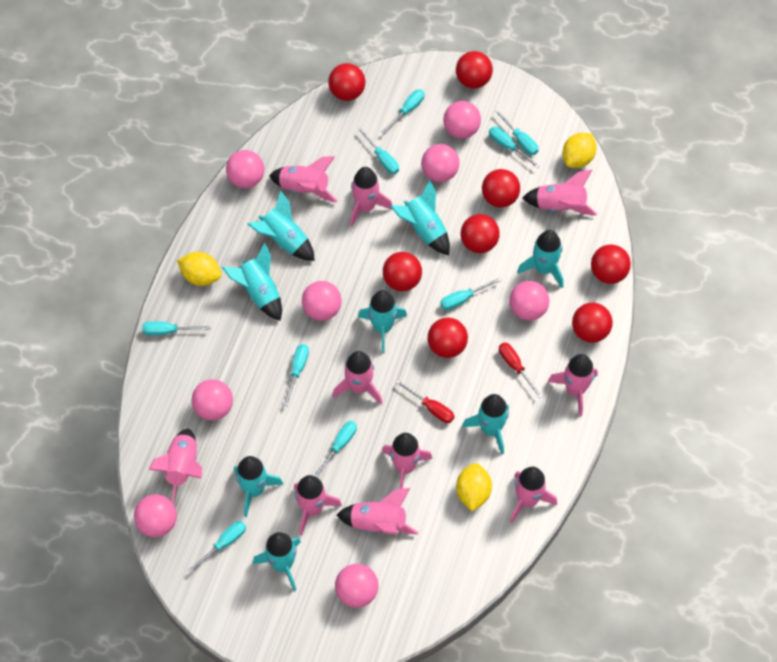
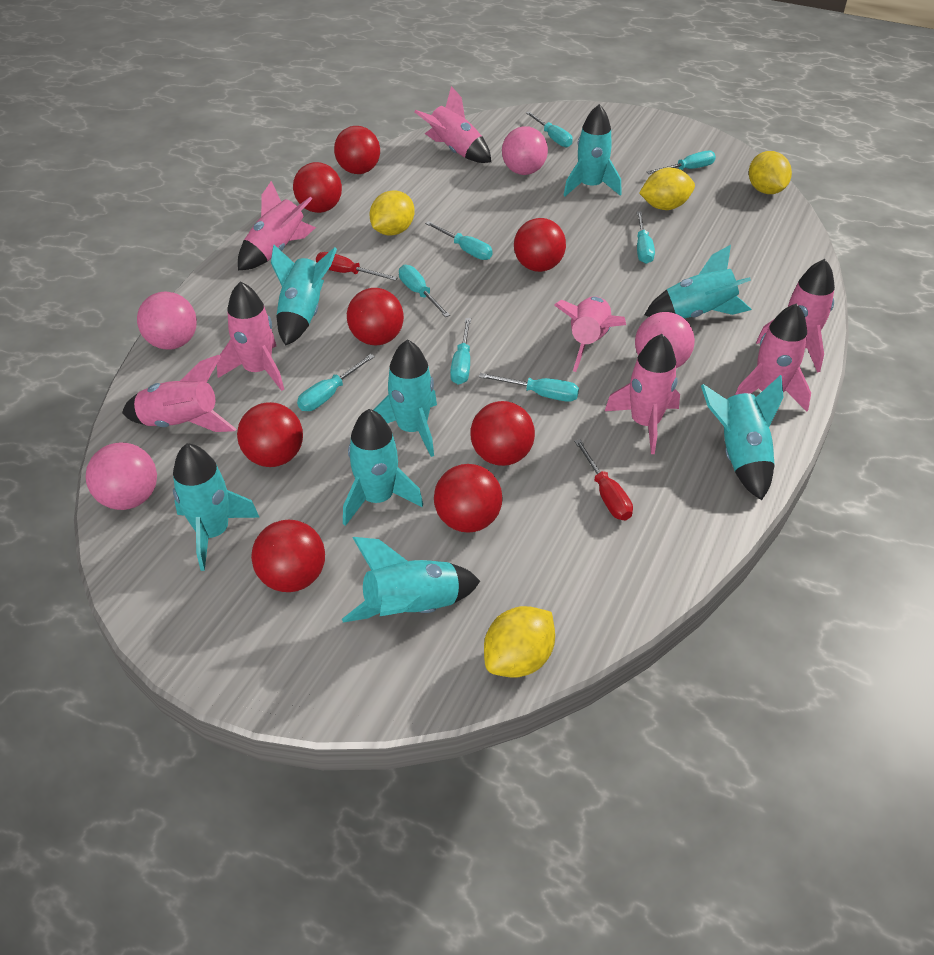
pink ball: [134,494,177,537] [192,379,233,421] [226,150,264,188] [302,281,342,321] [335,564,379,608] [421,144,459,182] [443,101,481,139] [509,281,549,321] = 8 -> [86,443,157,510] [137,292,197,350] [502,126,548,175] [635,312,695,368] = 4
pink rocket: [149,428,202,504] [269,156,338,202] [294,475,342,535] [333,351,382,404] [337,488,419,535] [350,167,393,227] [382,433,432,489] [510,467,557,523] [523,170,597,215] [548,354,598,416] = 10 -> [122,355,236,432] [217,281,284,391] [238,181,316,270] [415,86,491,163] [554,296,626,372] [605,334,680,454] [735,303,811,411] [756,259,835,372] = 8
turquoise screwdriver: [142,321,211,336] [188,521,246,574] [283,344,309,406] [314,421,357,477] [358,127,399,174] [382,89,425,134] [440,277,502,310] [489,127,540,168] [494,109,538,155] = 9 -> [297,354,375,411] [399,265,450,317] [425,221,493,260] [450,318,471,385] [479,373,579,402] [526,111,573,148] [637,211,655,264] [647,151,716,174] = 8
yellow lemon: [177,252,221,286] [456,463,492,511] [562,133,596,168] = 3 -> [370,190,415,236] [484,606,555,678] [639,167,695,210] [749,151,792,194] = 4

